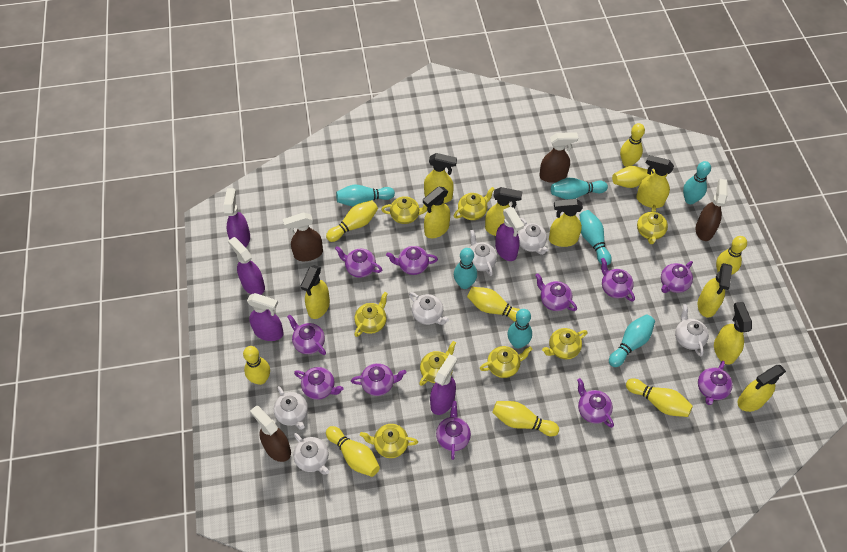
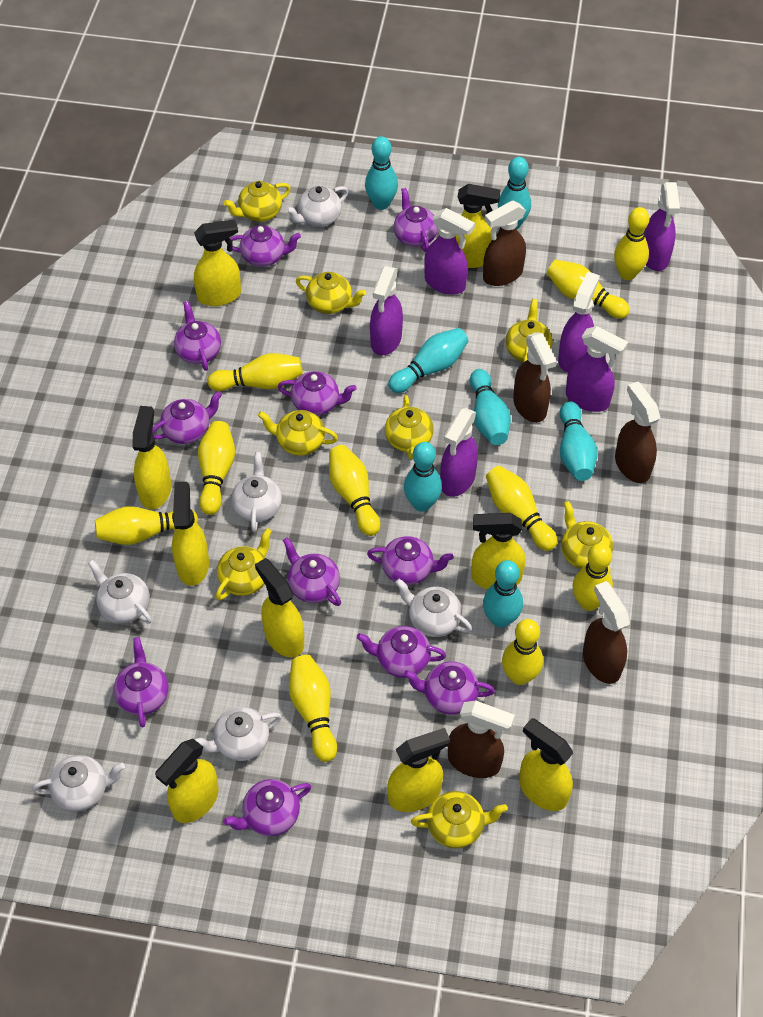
brown spray bottle: [250,406,291,462] [283,212,323,261] [539,133,578,183] [696,178,728,241] = 4 -> [448,700,515,778] [483,201,526,286] [513,332,557,423] [583,581,630,684] [615,382,660,483] = 5
purple spray bottle: [224,188,250,247] [228,237,265,295] [247,293,284,341] [430,354,457,415] [495,207,524,261] = 5 -> [370,266,403,356] [424,208,475,295] [440,408,478,497] [558,272,599,372] [566,326,628,412] [645,182,680,271] = 6
yellow bowling pin: [243,346,270,385] [326,200,378,242] [326,426,380,477] [467,287,520,322] [492,401,559,436] [612,166,667,188] [620,123,645,167] [626,378,693,417] [716,236,747,275] = 9 -> [95,506,198,545] [198,421,235,515] [208,353,303,391] [289,655,337,762] [329,445,380,536] [486,466,557,551] [502,619,543,685] [547,259,630,319] [572,543,613,611] [614,207,649,280] = 10

